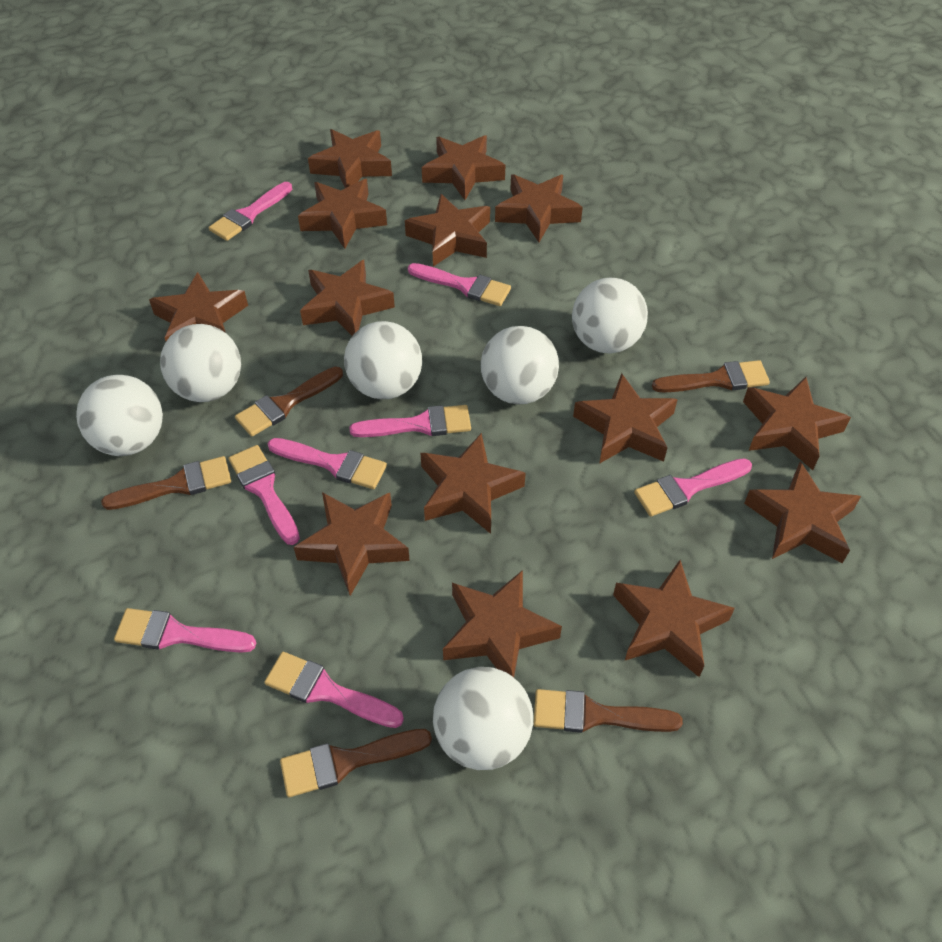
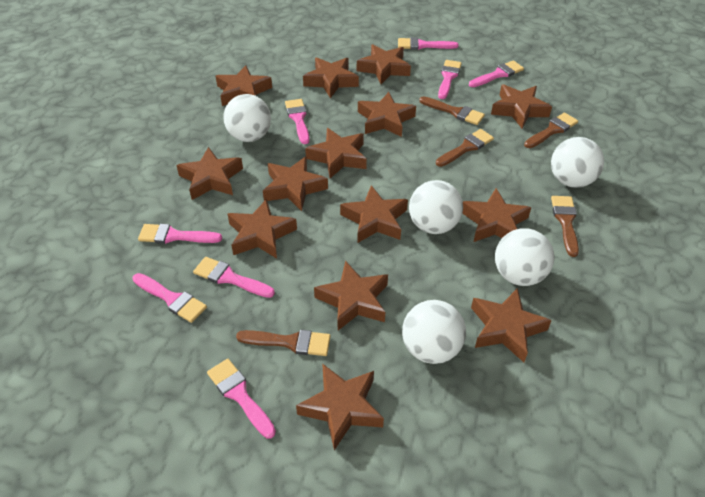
white ball: [76,375,163,456] [160,324,241,402] [344,321,422,399] [433,667,533,770] [481,326,559,404] [572,277,648,354] = 6 -> [223,94,271,142] [402,300,466,364] [409,180,463,234] [495,228,554,286] [551,137,604,188] = 5

